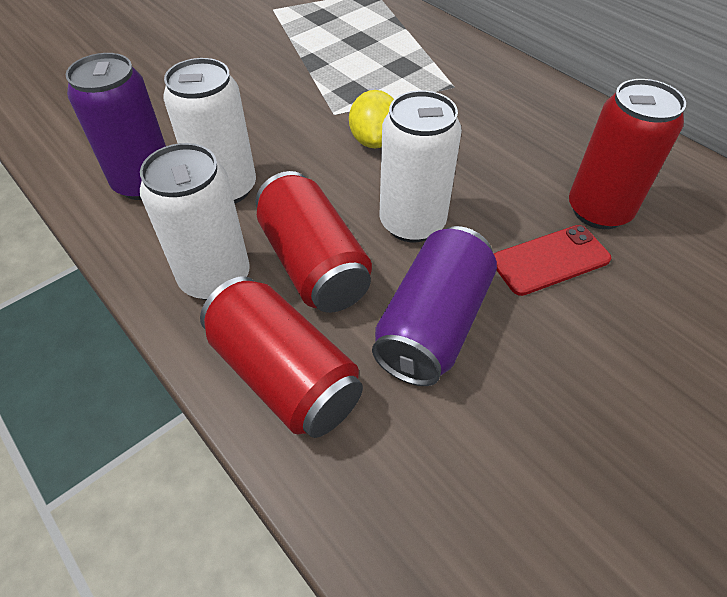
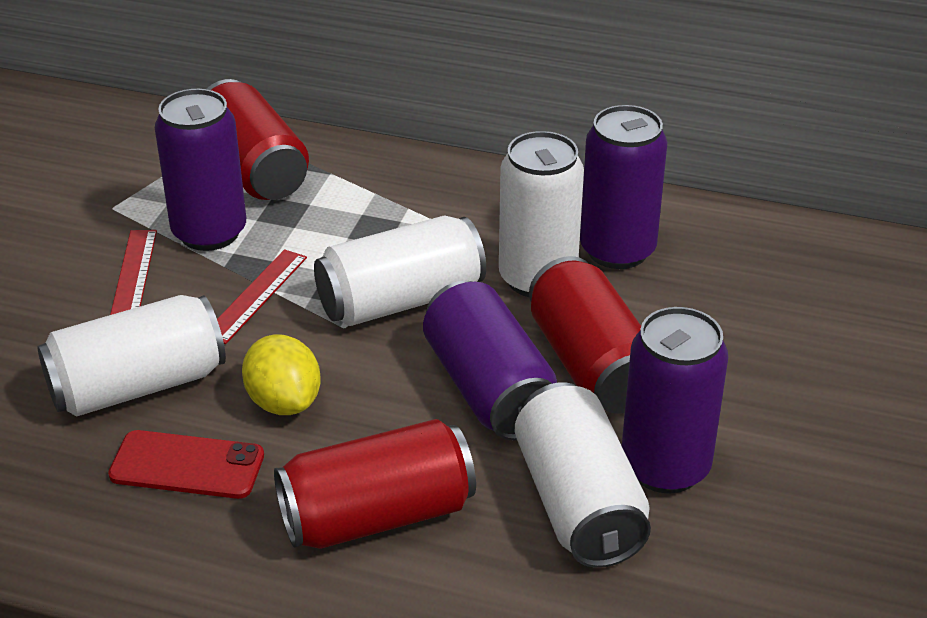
purple can: [66,53,166,200] [372,226,497,386] = 2 -> [155,89,246,251] [423,280,557,440] [580,105,667,269] [622,307,728,493] = 4
red ruler: none = 0 -> [110,230,157,315] [217,249,307,344] = 2
white can: [140,143,250,300] [163,58,256,204] [380,90,462,242] = 3 -> [37,295,226,416] [314,215,486,326] [499,131,584,297] [515,382,651,568] = 4

